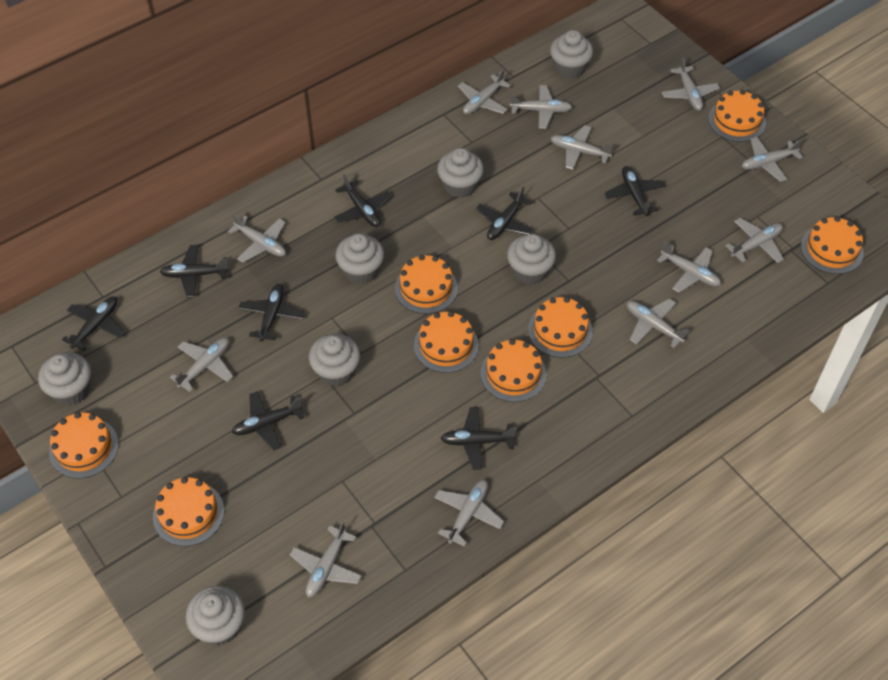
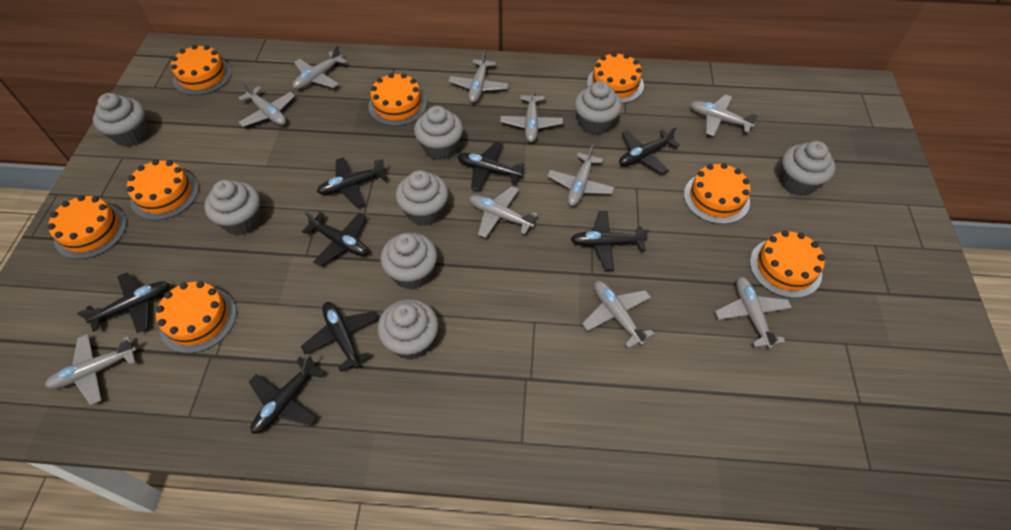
grey cupcake: [38,352,91,406] [186,586,245,645] [309,334,360,387] [335,233,384,284] [437,148,484,198] [507,234,556,285] [550,30,593,79] = 7 -> [93,93,149,147] [204,180,261,236] [377,299,438,360] [380,232,437,290] [396,170,448,226] [414,106,463,160] [574,81,622,135] [780,141,835,196] = 8
grey plane: [170,338,233,392] [228,214,286,263] [290,521,362,597] [434,480,504,547] [458,69,511,115] [510,85,572,129] [550,125,613,170] [627,299,690,348] [657,242,721,293] [662,57,720,111] [725,218,784,263] [742,137,803,182] = 12 -> [45,334,137,405] [238,80,295,127] [293,45,347,89] [449,49,508,103] [469,186,538,238] [500,84,563,142] [547,144,614,206] [582,281,654,348] [690,94,759,136] [715,277,792,349] = 10

